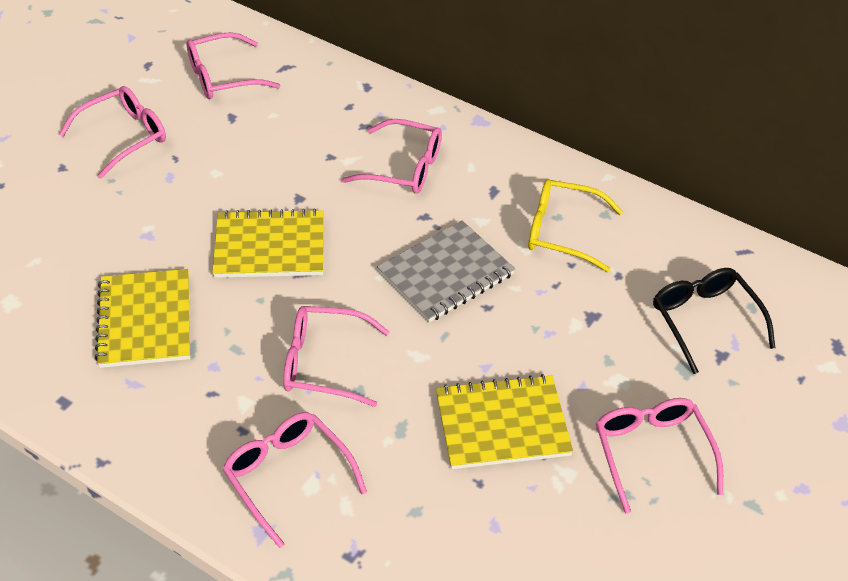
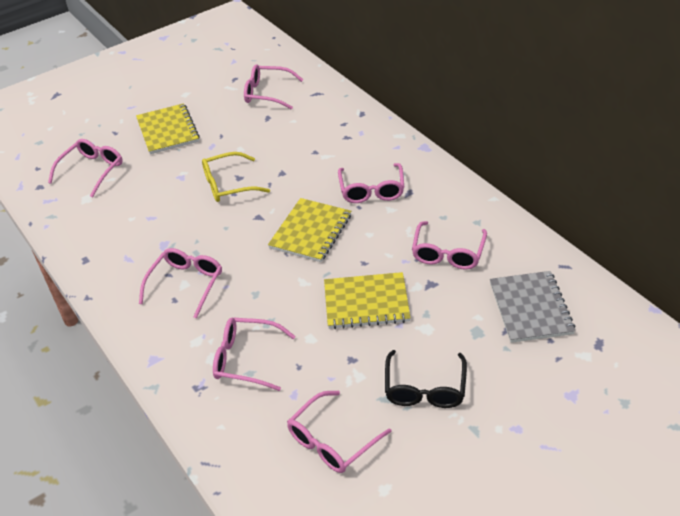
pink glasses: [59,86,166,178] [187,32,281,99] [222,412,367,548] [283,306,390,407] [342,119,442,194] [596,398,723,514] = 6 -> [48,139,123,197] [139,248,222,319] [213,318,296,391] [244,64,303,109] [287,391,392,473] [338,163,404,203] [412,221,487,270] = 7

